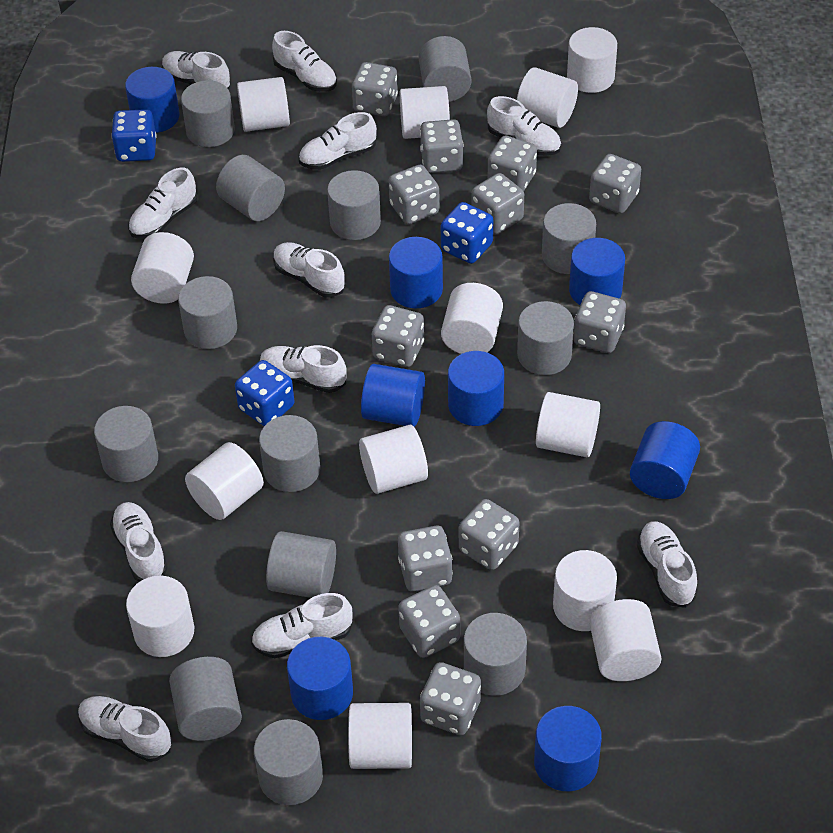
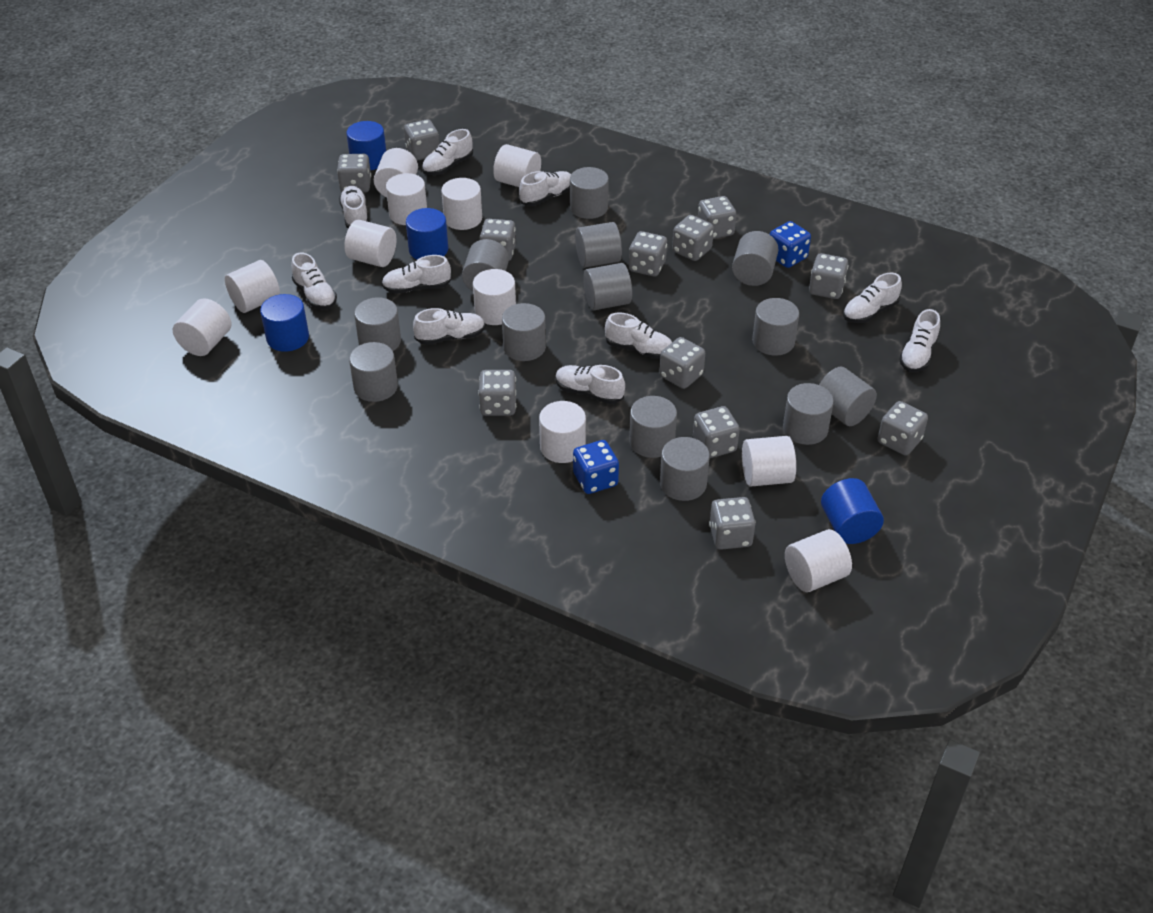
blue cylinder: [125,67,180,133] [287,637,353,720] [361,364,425,427] [389,237,443,308] [448,351,504,426] [534,706,602,791] [569,238,625,305] [630,421,700,499] = 8 -> [260,294,309,352] [346,121,386,170] [406,208,448,260] [821,478,884,544] = 4
blue dice: [111,109,157,162] [235,360,294,426] [441,202,493,264] = 3 -> [573,440,619,494] [770,221,811,268] = 2
white cylinder: [126,576,194,657] [131,232,194,304] [185,442,264,520] [237,77,290,132] [348,703,412,769] [359,425,428,494] [400,86,450,139] [441,283,503,354] [517,67,578,128] [536,392,600,457] [553,550,617,631] [567,27,617,93] [589,599,662,681] = 13 -> [173,298,231,356] [225,260,280,313] [344,220,397,267] [374,148,418,197] [386,173,427,225] [441,178,482,230] [473,269,516,325] [493,144,541,187] [539,401,586,463] [742,436,796,487] [785,529,852,592] = 11
white shoe: [78,696,172,762] [110,502,168,582] [128,168,198,239] [162,51,231,90] [251,593,353,658] [260,345,347,393] [272,31,337,92] [273,242,345,298] [299,112,377,170] [487,96,561,156] [637,521,698,608] = 11 -> [291,253,337,310] [339,186,369,229] [381,255,451,294] [413,308,485,345] [422,129,473,175] [519,171,571,206] [555,365,625,404] [605,313,672,359] [843,273,902,323] [899,309,940,372] = 10

